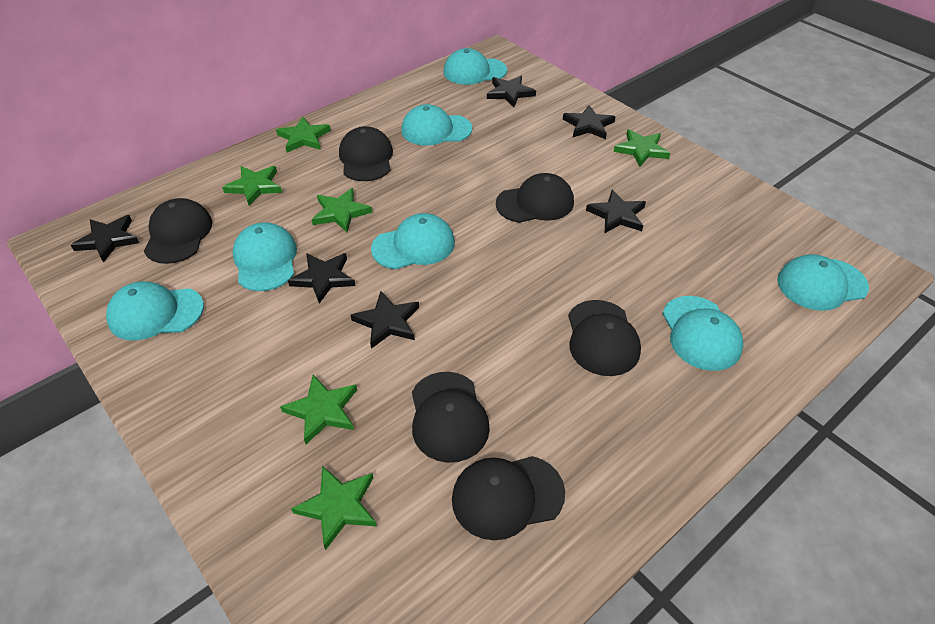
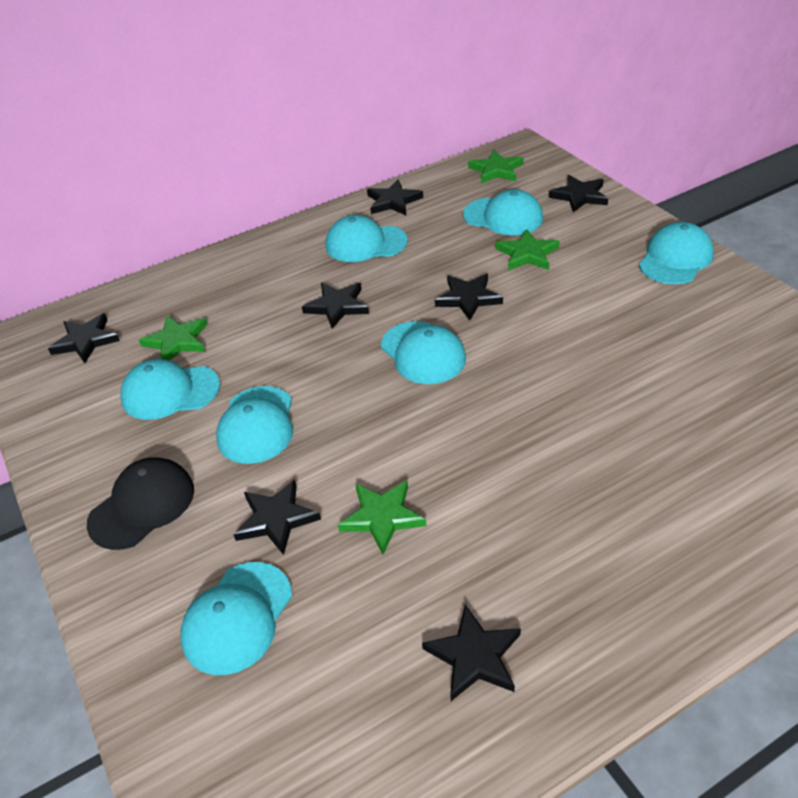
black cap: [144,198,212,264] [339,126,393,181] [412,372,490,463] [452,456,565,540] [496,173,574,223] [568,300,641,376] = 6 -> [87,457,194,550] = 1
black star: [71,215,139,263] [288,253,355,304] [351,291,419,349] [487,76,536,107] [563,105,616,139] [586,190,646,233] = 6 -> [48,313,120,363] [233,480,321,555] [302,283,369,329] [367,180,423,215] [422,605,521,701] [435,274,503,321] [549,175,608,212] = 7
green star: [222,166,282,206] [276,117,331,152] [280,375,357,444] [291,466,377,550] [312,188,372,232] [614,129,670,167] = 6 -> [139,316,207,361] [338,481,426,554] [468,150,524,184] [496,229,560,271] = 4

